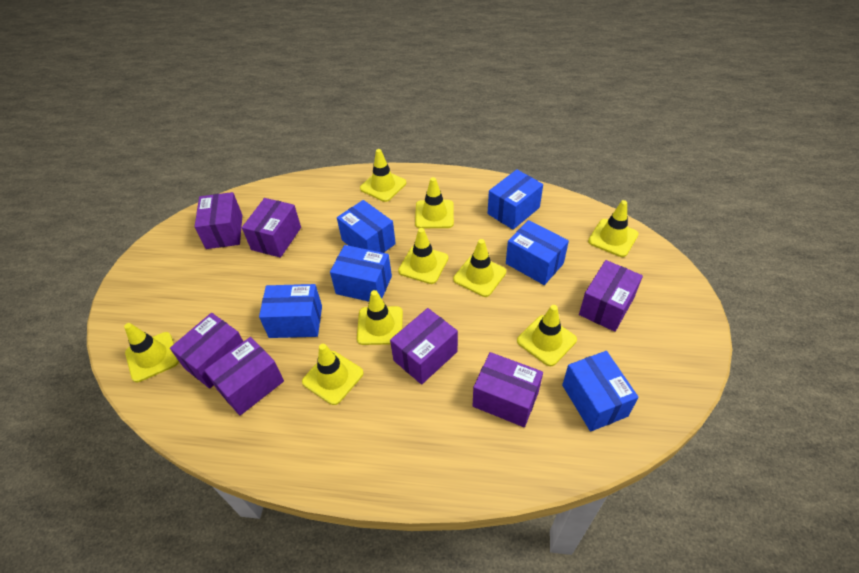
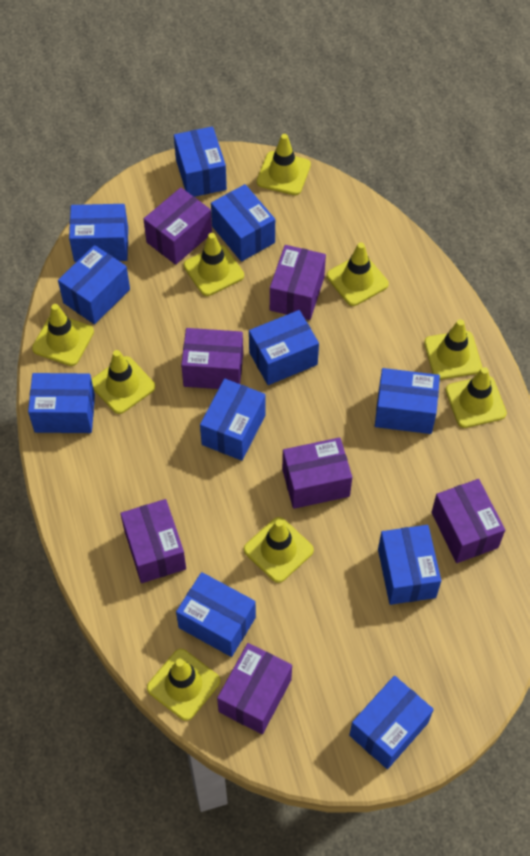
blue box: [259,284,322,338] [330,245,392,302] [337,200,396,253] [488,169,543,230] [506,220,569,285] [562,351,639,432] = 6 -> [28,373,95,433] [58,245,130,325] [69,204,128,262] [174,126,227,197] [176,572,256,657] [200,379,266,461] [211,184,275,262] [249,310,319,385] [349,676,434,769] [375,368,440,434] [378,525,441,605] = 11

